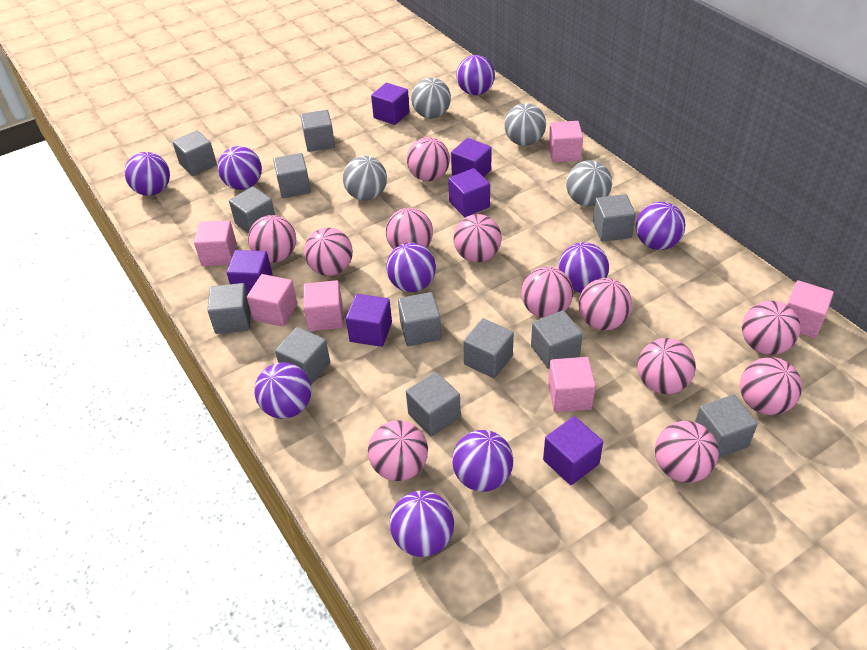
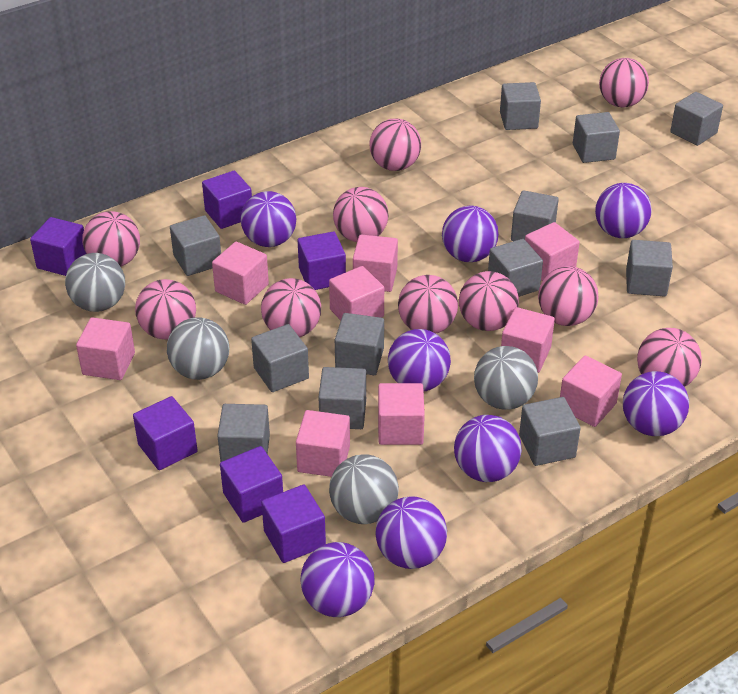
pink ball: [248,215,296,263] [304,227,353,276] [368,420,428,481] [386,208,433,249] [407,137,450,181] [453,214,502,262] [521,267,573,318] [579,278,632,331] [638,338,696,394] [655,421,719,483] [740,357,802,415] [742,301,801,355] = 12 -> [83,211,140,267] [135,279,196,340] [261,278,321,337] [333,187,389,242] [369,118,421,171] [398,275,458,333] [459,271,519,331] [538,266,598,326] [599,58,649,107] [637,328,702,387] = 10
pink cube: [194,220,237,266] [247,274,297,327] [303,280,343,331] [548,121,583,162] [548,357,596,412] [787,280,834,338] = 6 -> [76,317,135,380] [212,242,269,305] [296,410,350,477] [329,266,384,320] [353,235,398,292] [378,383,425,445] [501,307,555,373] [525,222,580,281] [560,356,622,427] = 9
purple ball: [124,152,170,196] [217,146,262,190] [254,362,312,419] [386,243,436,292] [390,491,454,557] [452,430,513,492] [456,55,495,95] [558,242,609,293] [636,202,686,250] = 9 -> [241,191,296,247] [300,542,374,617] [375,496,447,569] [388,329,451,391] [442,206,498,262] [454,415,522,482] [595,183,652,238] [623,371,689,436] = 8

